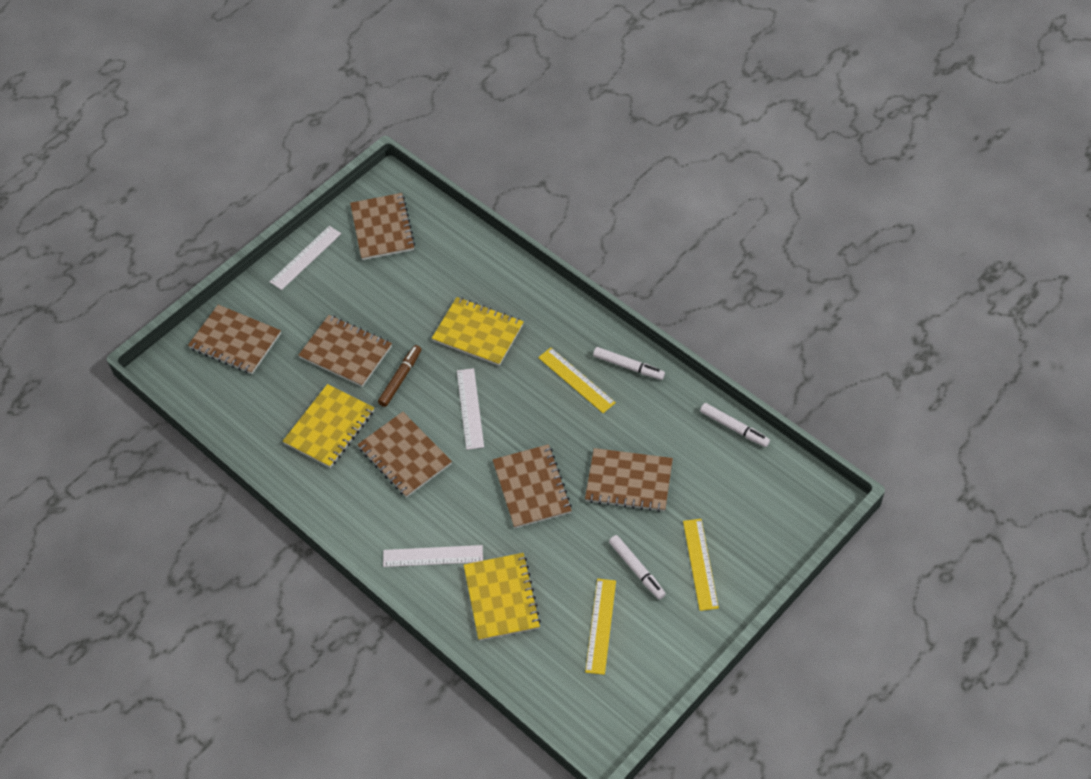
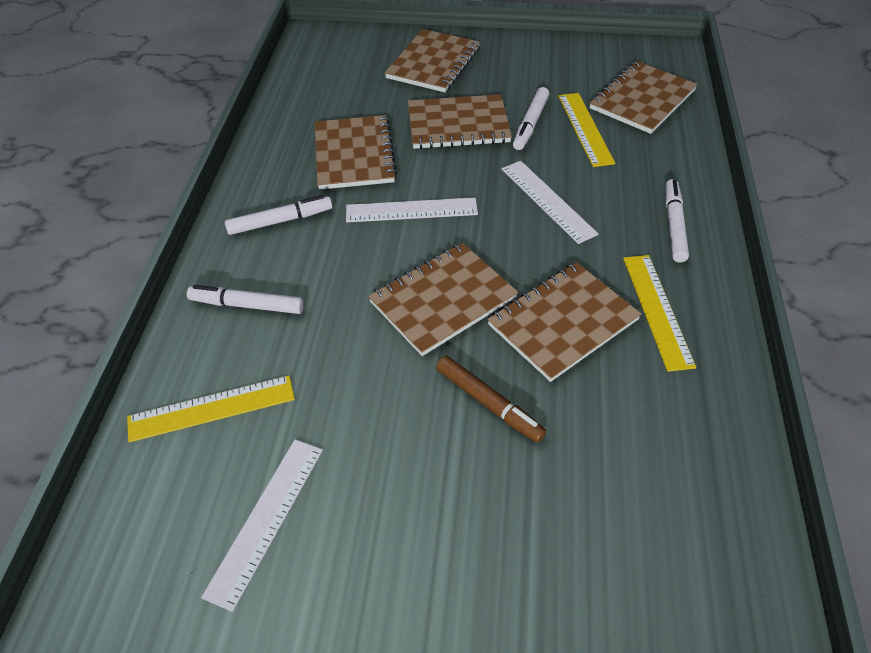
white marker: [593,347,665,380] [609,535,666,600] [700,403,770,447] = 3 -> [187,285,304,314] [225,195,332,235] [513,87,549,150] [665,179,689,262] = 4
yellow notebook: [283,384,374,468] [432,297,524,366] [464,553,541,641] = 3 -> none = 0

